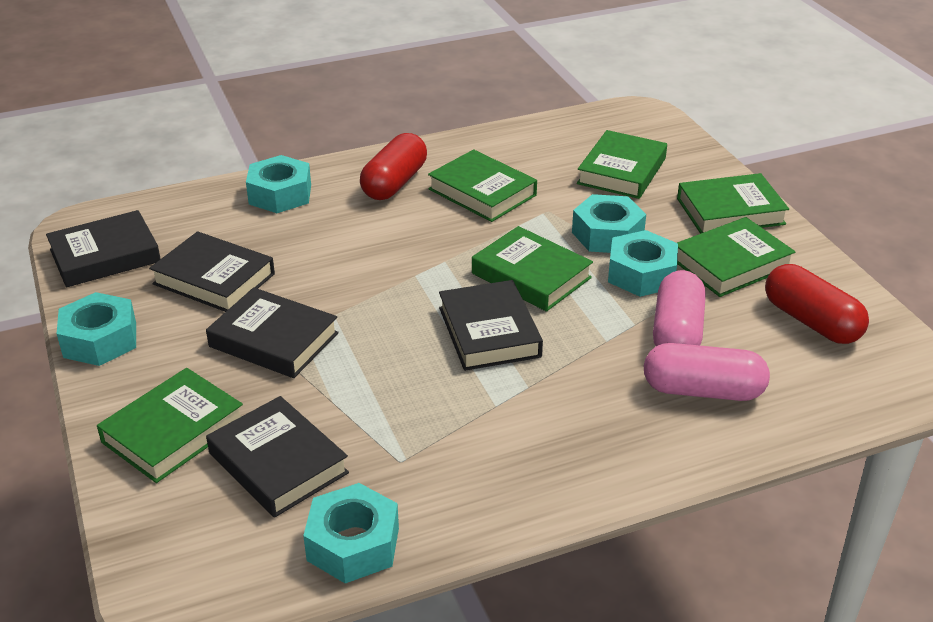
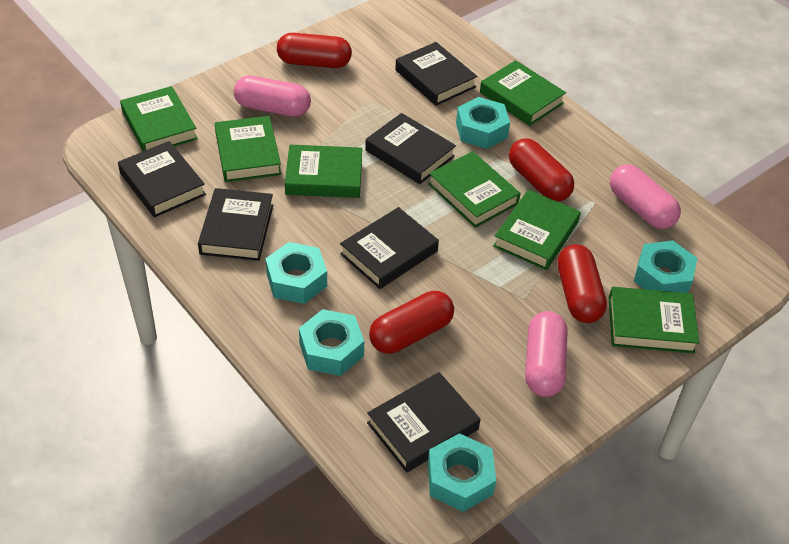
black book: [46,210,161,287] [149,231,275,312] [206,287,339,378] [206,396,349,518] [439,280,543,371] = 5 -> [118,141,206,217] [198,188,274,261] [340,207,439,289] [365,113,456,184] [367,372,480,472] [395,42,477,106] = 6
green book: [97,368,243,483] [428,149,537,222] [472,226,593,312] [577,130,667,199] [677,173,789,234] [677,217,795,297] = 6 -> [120,86,198,151] [215,116,281,182] [285,145,362,198] [428,151,521,228] [480,60,566,126] [493,189,581,270] [609,287,700,354] = 7
pink capsule: [644,343,770,401] [653,270,706,346] = 2 -> [234,75,311,117] [525,311,567,397] [610,164,681,229] = 3
red capsule: [360,133,427,200] [765,264,869,344] = 2 -> [277,33,352,68] [369,291,454,354] [509,138,574,202] [557,244,607,323] = 4

